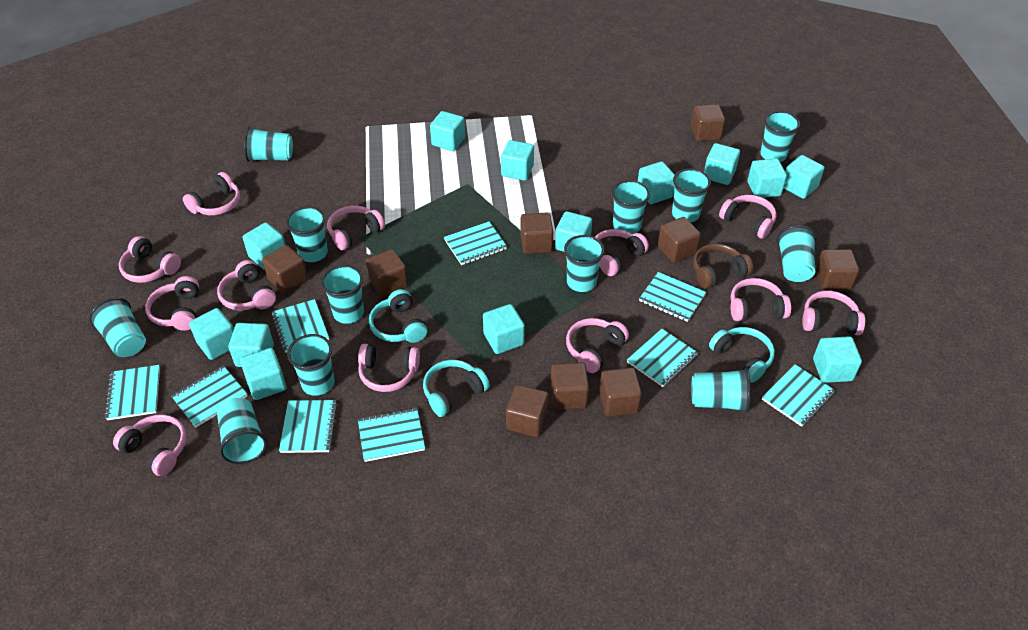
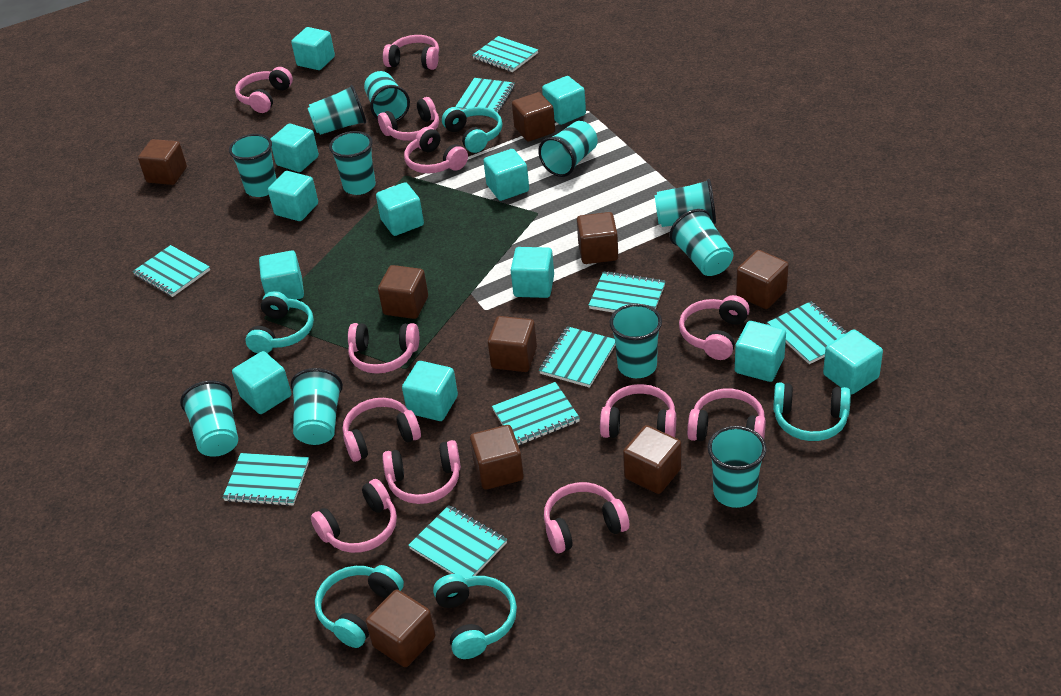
brown headphones: [693,244,753,289] = 1 -> none = 0
turquoise cube: [189,308,234,360] [228,323,274,367] [240,348,286,400] [243,222,286,270] [430,111,465,151] [483,304,525,354] [501,140,534,181] [555,211,592,252] [638,161,675,204] [704,143,740,185] [747,158,787,198] [784,155,824,199] [813,336,862,383] = 13 -> [232,351,291,414] [259,250,304,300] [268,171,318,221] [271,124,319,172] [291,27,335,70] [376,182,424,236] [402,361,458,421] [483,149,529,201] [511,247,554,298] [542,76,586,125] [735,321,786,382] [823,329,883,394] = 12
turquoise cup: [89,298,146,357] [217,398,267,464] [244,127,293,162] [286,207,328,262] [287,334,335,396] [321,265,364,324] [564,235,605,292] [612,180,650,234] [672,168,711,222] [691,368,751,413] [760,111,800,162] [777,225,817,282] = 12 -> [180,380,238,456] [229,134,276,197] [291,368,343,445] [307,85,366,135] [329,131,376,195] [364,71,410,122] [538,121,598,177] [609,304,662,378] [655,179,716,227] [669,209,733,276] [708,426,766,508] = 11
turquoise headphones: [369,289,427,343] [423,360,490,417] [709,327,775,383] = 3 -> [245,291,314,353] [315,565,404,648] [433,574,517,659] [442,107,502,153] [773,382,851,441] = 5

